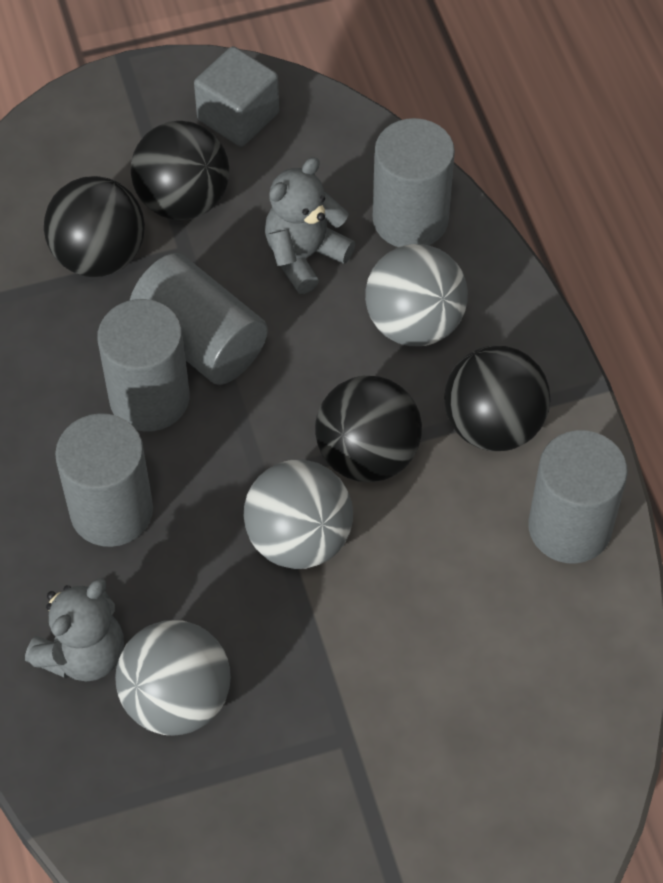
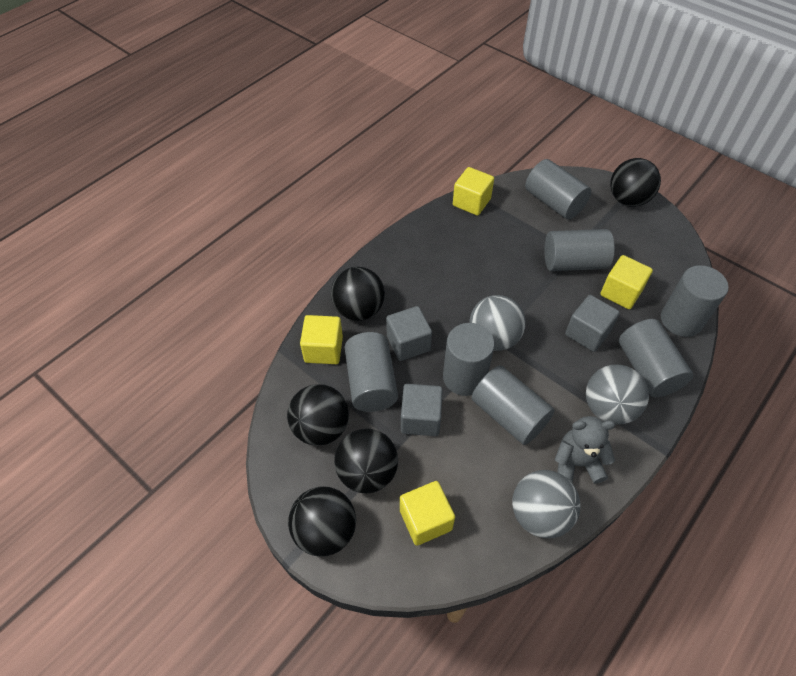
black ball: [44,176,145,277] [131,121,229,220] [315,376,422,482] [444,346,551,451] = 4 -> [287,384,349,446] [288,486,356,556] [331,267,385,321] [334,428,398,493] [610,158,661,207] = 5
grey cube: [194,46,279,147] = 1 -> [386,306,432,361] [401,384,443,436] [565,295,620,352] = 3
grey cylinder: [55,413,153,547] [97,299,190,432] [130,253,268,385] [373,118,455,247] [528,430,628,563] = 5 -> [345,332,398,412] [443,323,495,396] [472,365,555,445] [525,159,591,219] [544,229,615,271] [619,319,693,397] [661,265,729,337] = 7
grey teddy bear: [25,578,124,681] [265,157,355,294] = 2 -> [555,416,615,484] = 1
yellow cube: none = 0 -> [300,315,343,364] [400,481,455,546] [453,167,494,216] [600,255,653,309] = 4

